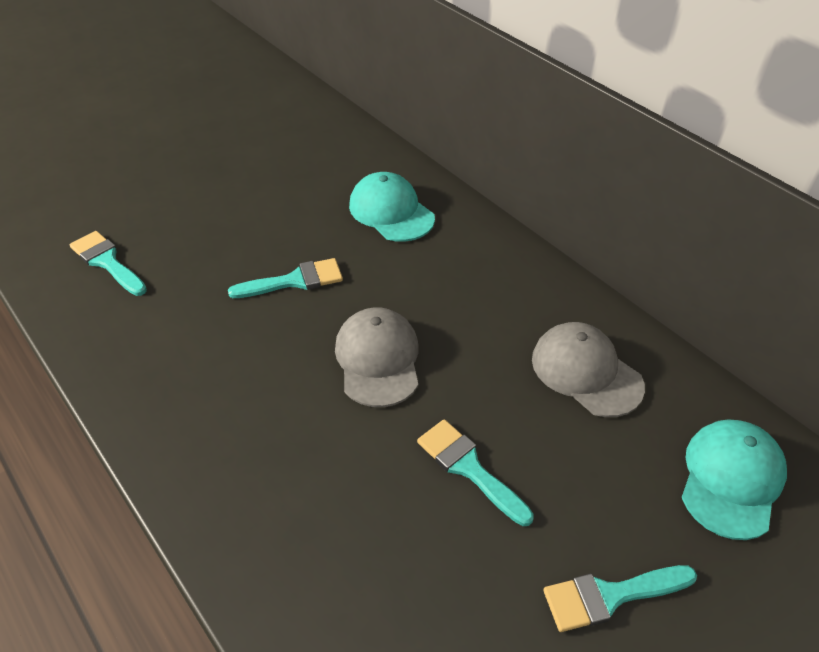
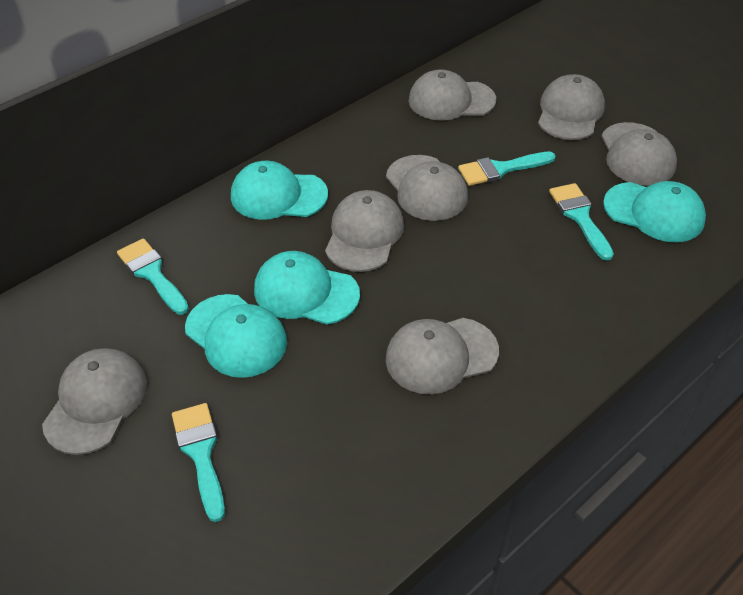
grey cap: [335,307,419,407] [532,322,645,417] = 2 -> [42,348,147,455] [325,190,404,272] [386,155,468,221] [386,318,499,394] [409,69,496,121] [538,74,605,140] [601,122,677,185] = 7
turquoise cap: [349,172,435,242] [682,419,787,540] = 2 -> [185,294,287,378] [231,161,328,220] [254,251,360,325] [603,181,706,242] = 4

